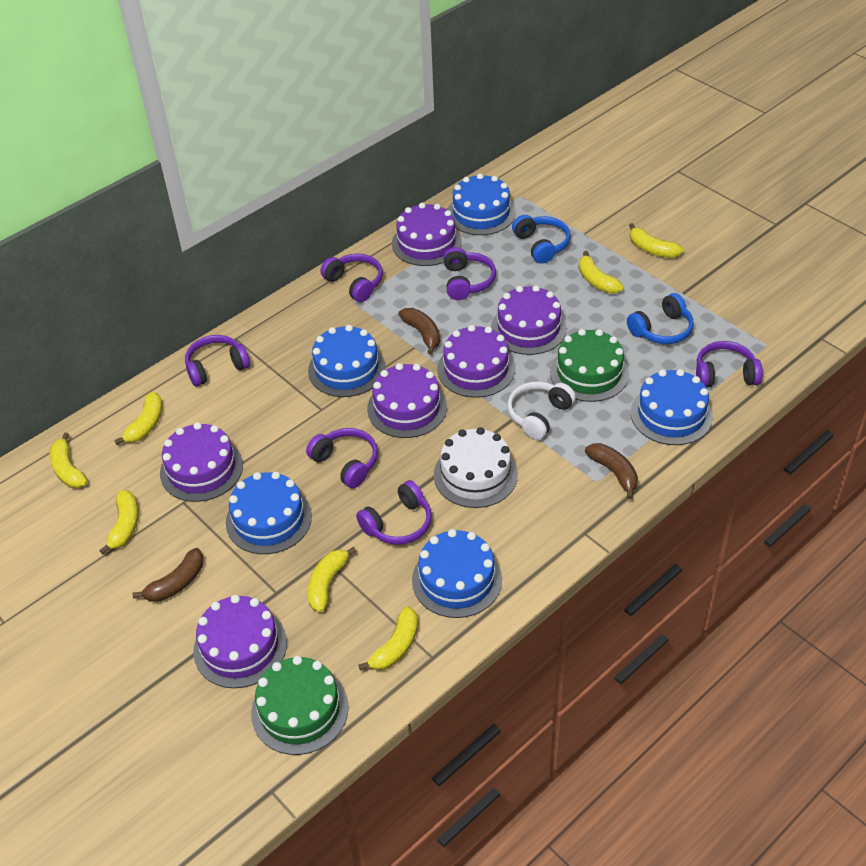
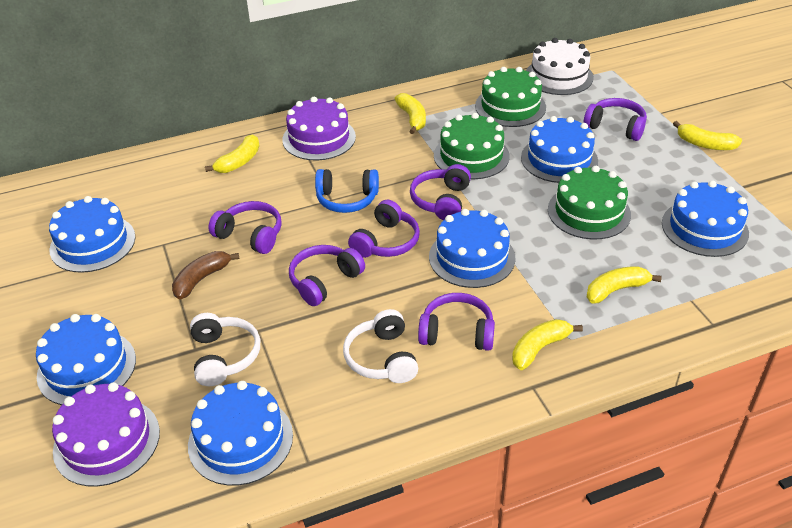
blue cake: [226,472,312,554] [308,325,385,397] [412,529,502,618] [448,173,516,235] [631,369,713,445] = 5 -> [36,314,136,405] [49,196,135,273] [188,381,293,486] [429,209,516,288] [521,116,598,183] [662,181,749,257] = 6
blue headphones: [512,215,571,264] [627,293,694,344] = 2 -> [315,169,379,213] = 1
brown banana: [132,548,204,602] [398,308,440,355] [585,443,638,499] = 3 -> [172,251,240,299] = 1
green cake: [251,656,349,755] [550,329,629,402] = 2 -> [434,113,509,179] [475,67,546,127] [548,166,631,240] = 3
purple cake: [160,422,243,502] [193,595,287,688] [367,363,447,438] [392,203,462,266] [437,325,515,398] [491,285,567,355] = 6 -> [52,382,160,487] [282,97,356,161] = 2
white headphones: [507,382,576,440] = 1 -> [190,313,260,386] [343,309,418,383] = 2
yellow banana: [50,433,88,488] [99,490,138,555] [114,392,162,445] [308,547,357,612] [358,606,418,671] [578,251,624,294] [629,223,684,258] = 7 -> [205,134,260,173] [395,93,426,134] [512,319,583,370] [587,266,662,304] [673,121,742,150] = 5

